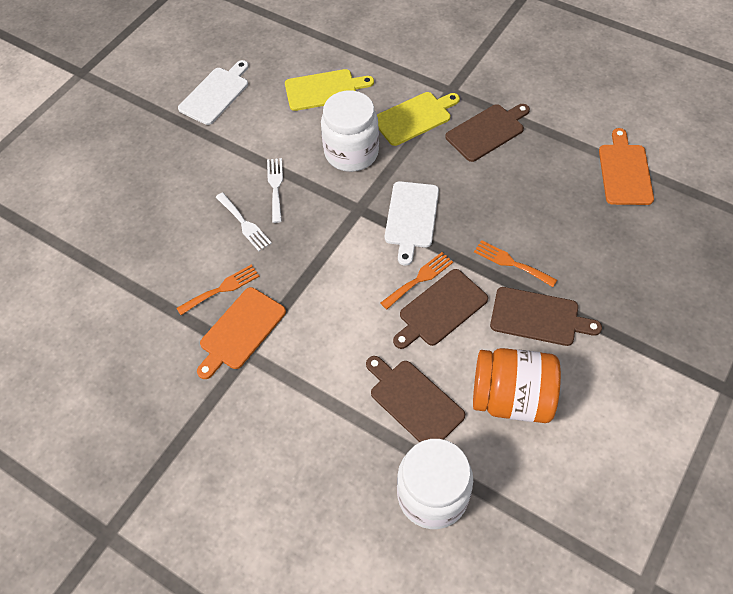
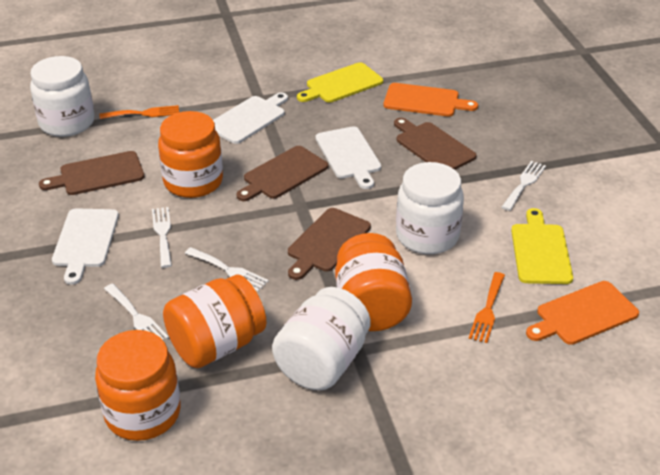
orange fork: [176,264,259,315] [381,252,453,309] [474,240,557,287] = 3 -> [99,105,179,119] [469,272,505,343] = 2
orange jar: [473,348,561,423] = 1 -> [95,330,181,441] [158,111,223,198] [163,274,266,368] [335,233,412,331] = 4
white cutting board: [178,60,249,125] [385,181,439,266] = 2 -> [52,208,119,285] [213,92,288,144] [315,126,381,189] = 3
white fork: [216,192,272,251] [267,158,283,223] = 2 -> [104,284,169,341] [152,207,172,268] [185,247,269,292] [502,161,546,211] = 4
white jar: [321,90,379,172] [397,439,473,529] = 2 -> [30,56,95,137] [272,287,370,390] [396,162,464,254] = 3

